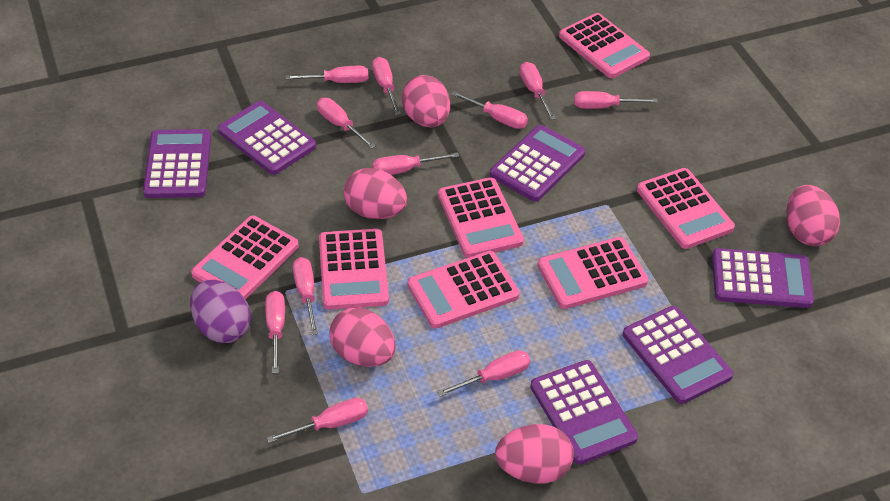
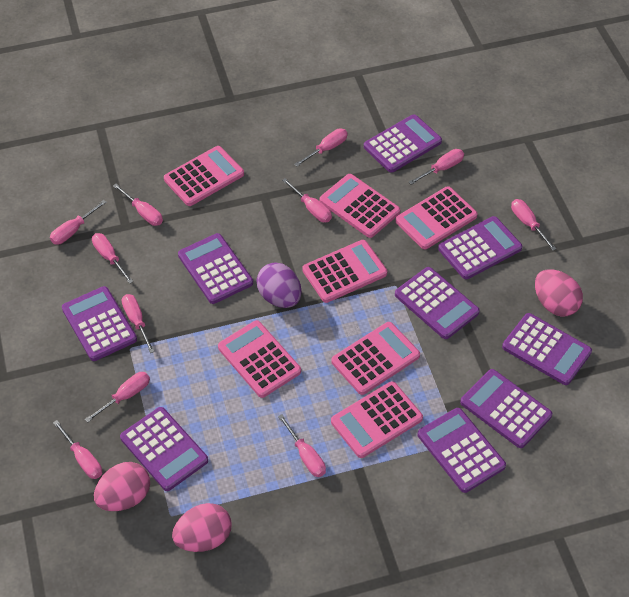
pink egg: [330,308,396,367] [344,168,407,219] [402,75,450,128] [495,424,574,484] [786,185,840,246] = 5 -> [94,462,150,511] [172,503,232,552] [535,269,583,316] = 3
purple calculator: [143,129,211,198] [218,101,316,175] [490,125,586,202] [530,360,638,465] [623,306,734,404] [712,248,814,308] = 6 -> [62,286,137,361] [120,407,208,491] [178,233,253,304] [364,114,442,173] [395,267,480,339] [418,408,506,493] [438,216,522,279] [460,369,552,448] [502,313,592,385] = 9

